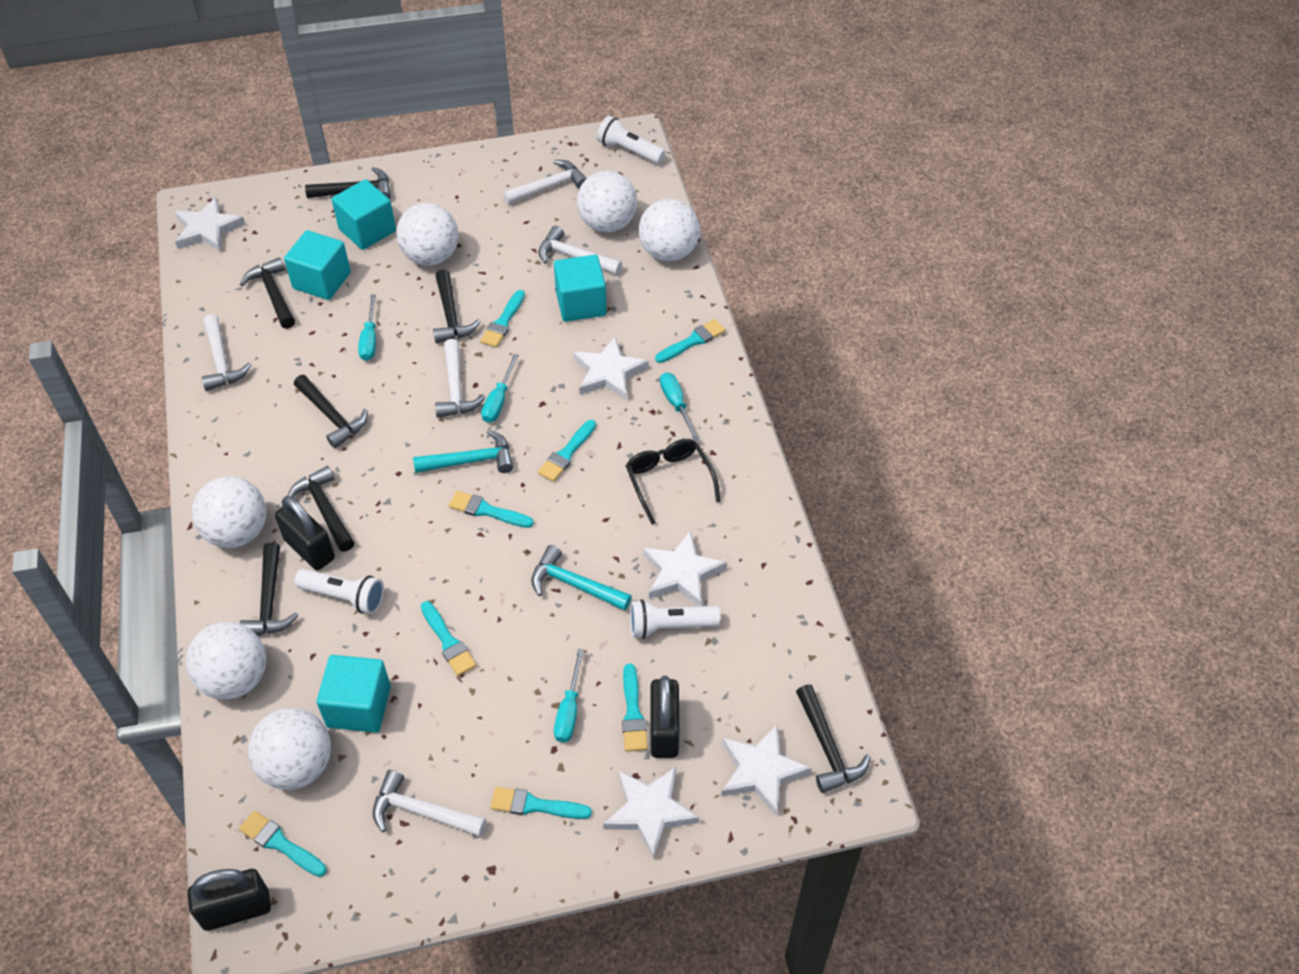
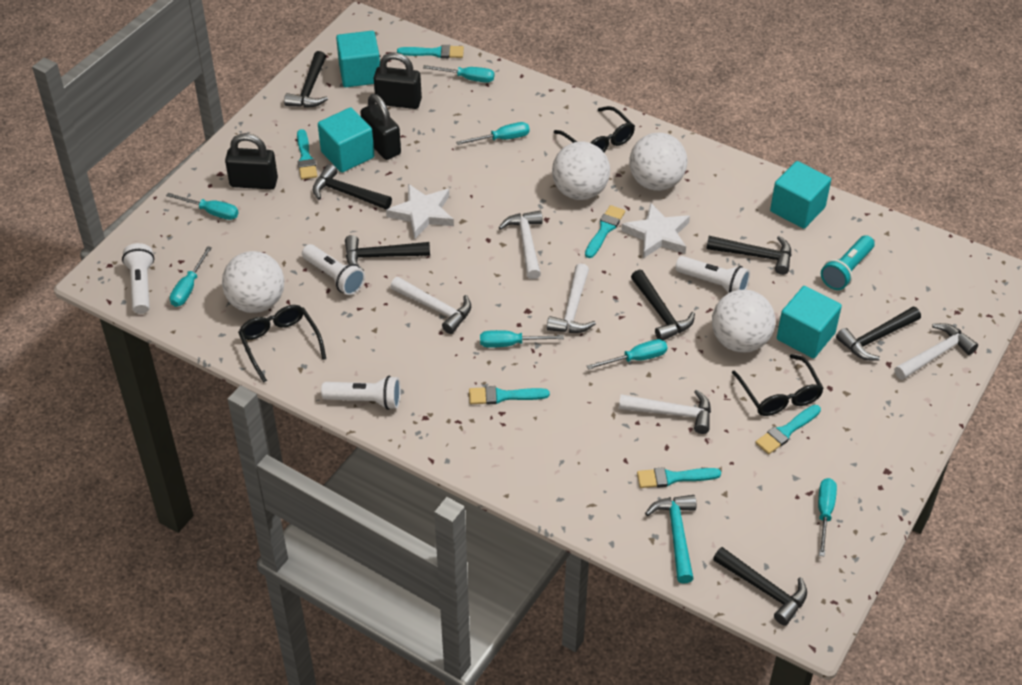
black glasses: [626,439,721,525] = 1 -> [238,305,326,383] [554,106,635,152] [732,354,824,416] = 3
turquoise brush: [239,811,327,877] [421,601,476,676] [449,491,534,528] [480,290,525,348] [490,787,592,819] [538,420,596,482] [622,664,648,752] [655,319,726,363] = 8 -> [297,129,317,179] [397,45,464,58] [469,386,550,405] [585,205,625,258] [637,467,721,488] [755,405,821,454] = 6
turquoise flashlight: none = 0 -> [821,235,875,290] = 1
turquoise hammer: [413,430,513,473] [531,545,632,611] = 2 -> [645,495,696,584] = 1
turquoise screwdriver: [358,294,376,361] [481,354,519,423] [554,649,584,743] [660,373,700,441] = 4 -> [166,193,239,220] [170,246,212,307] [423,65,494,83] [456,122,530,145] [480,330,564,348] [587,339,668,370] [818,478,837,556] = 7
white ball: [186,622,266,699] [192,476,267,548] [248,708,331,790] [396,203,459,266] [577,171,637,232] [639,199,700,261] = 6 -> [222,251,284,313] [552,142,610,200] [629,133,687,191] [712,290,775,353] = 4
white flashlight: [294,569,384,614] [597,116,665,164] [630,599,721,639] = 3 -> [122,243,154,314] [302,244,365,295] [321,376,401,410] [675,256,750,293] = 4
white star: [174,197,246,252] [573,336,649,400] [603,767,699,859] [643,530,727,607] [721,725,812,816] = 5 -> [386,184,454,239] [621,203,690,259] = 2

